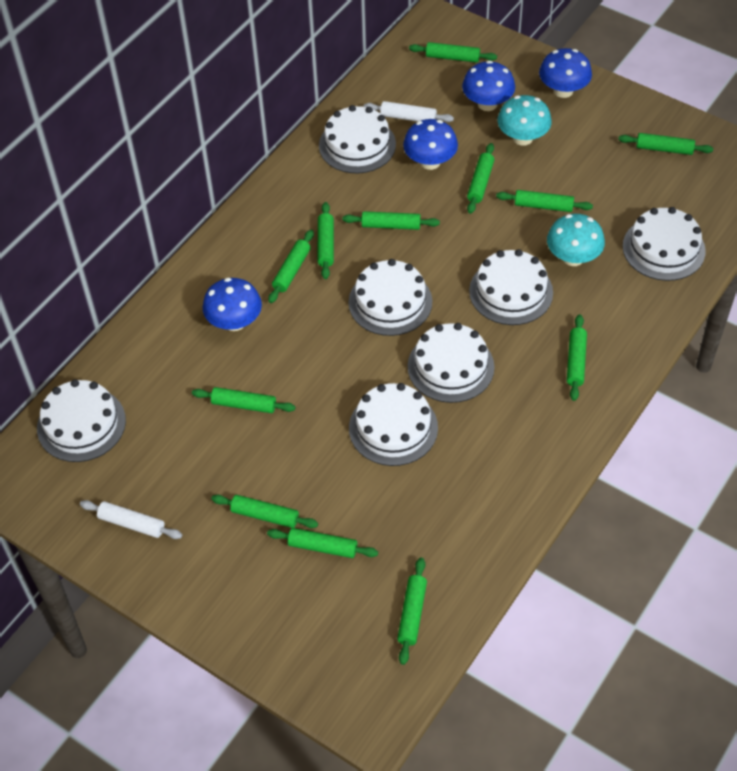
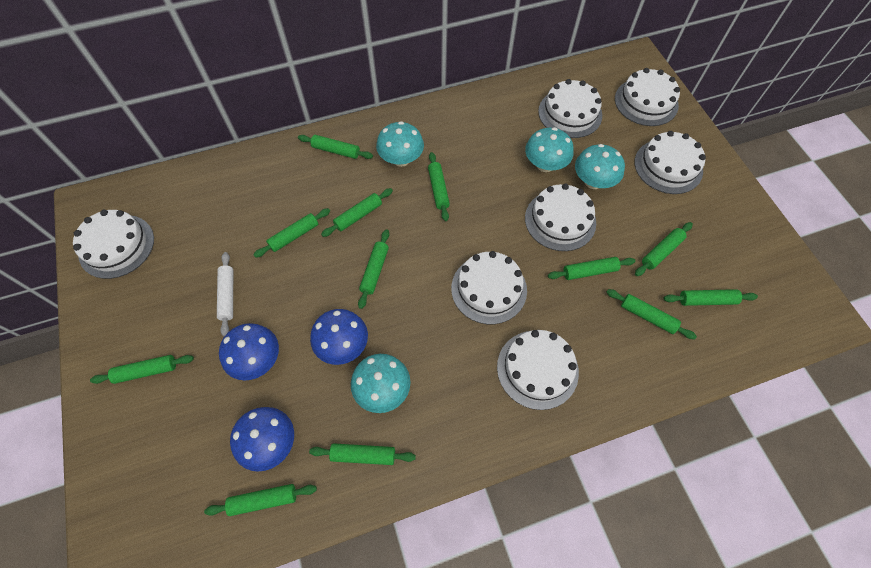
blue mushroom: [203,278,262,331] [403,119,458,170] [462,61,515,111] [539,48,592,98] = 4 -> [219,323,279,381] [230,407,294,472] [310,309,368,365] = 3
turquoise mushroom: [497,95,552,146] [547,214,605,266] = 2 -> [351,354,411,413] [376,121,424,167] [525,127,574,172] [575,144,625,189] = 4
white rolling pin: [80,500,182,539] [363,101,454,122] = 2 -> [217,252,233,336] = 1

